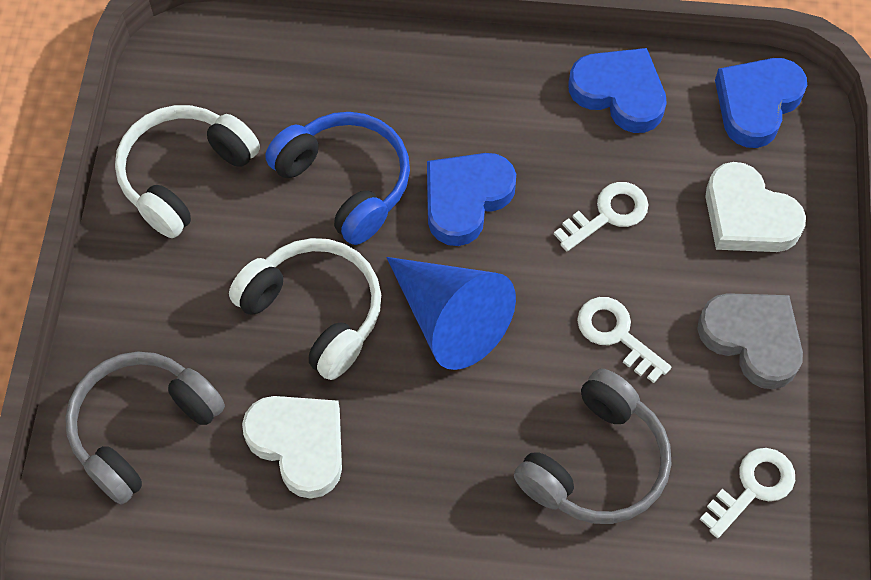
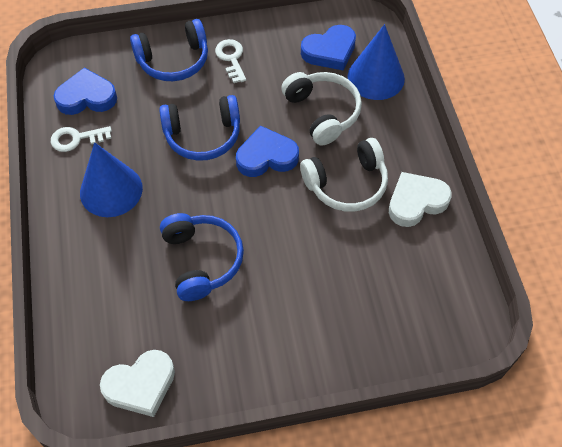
blue cone: [386,257,516,370] = 1 -> [80,142,143,217] [348,24,405,100] = 2
blue headphones: [265,112,410,245] = 1 -> [130,19,208,81] [159,95,240,161] [160,213,244,301] = 3
grey headphones: [65,352,225,505] [514,369,671,524] = 2 -> none = 0
grey heart: [697,293,803,389] = 1 -> none = 0
white key: [554,182,648,251] [577,297,671,383] [700,448,795,538] = 3 -> [51,126,112,152] [215,39,246,83] = 2

